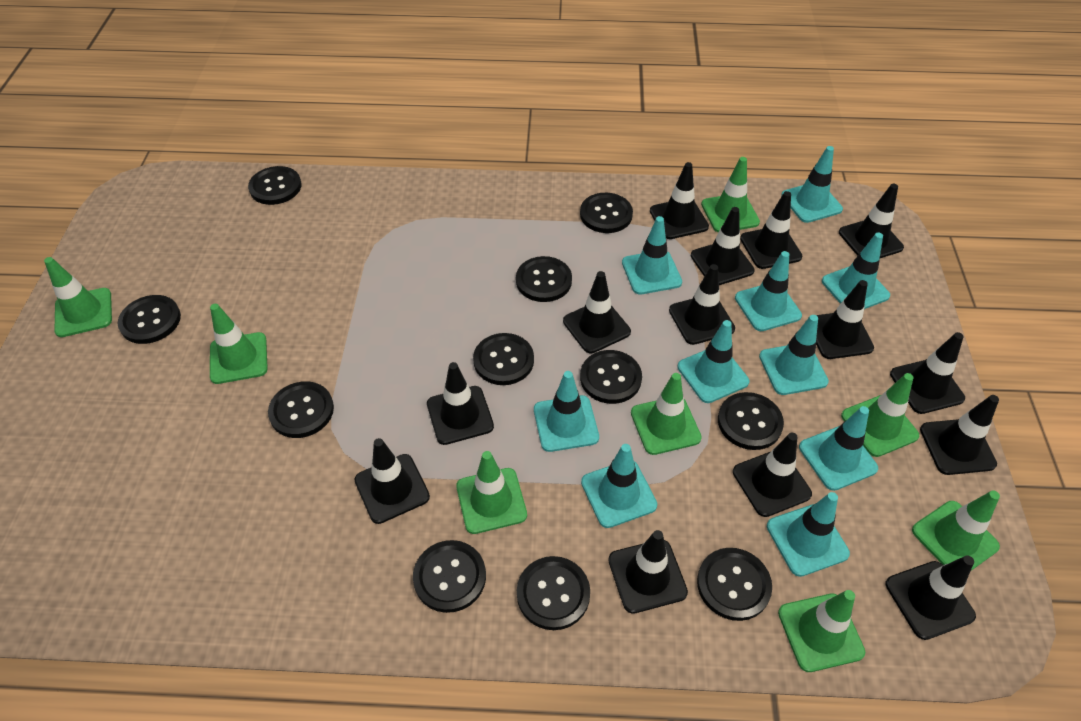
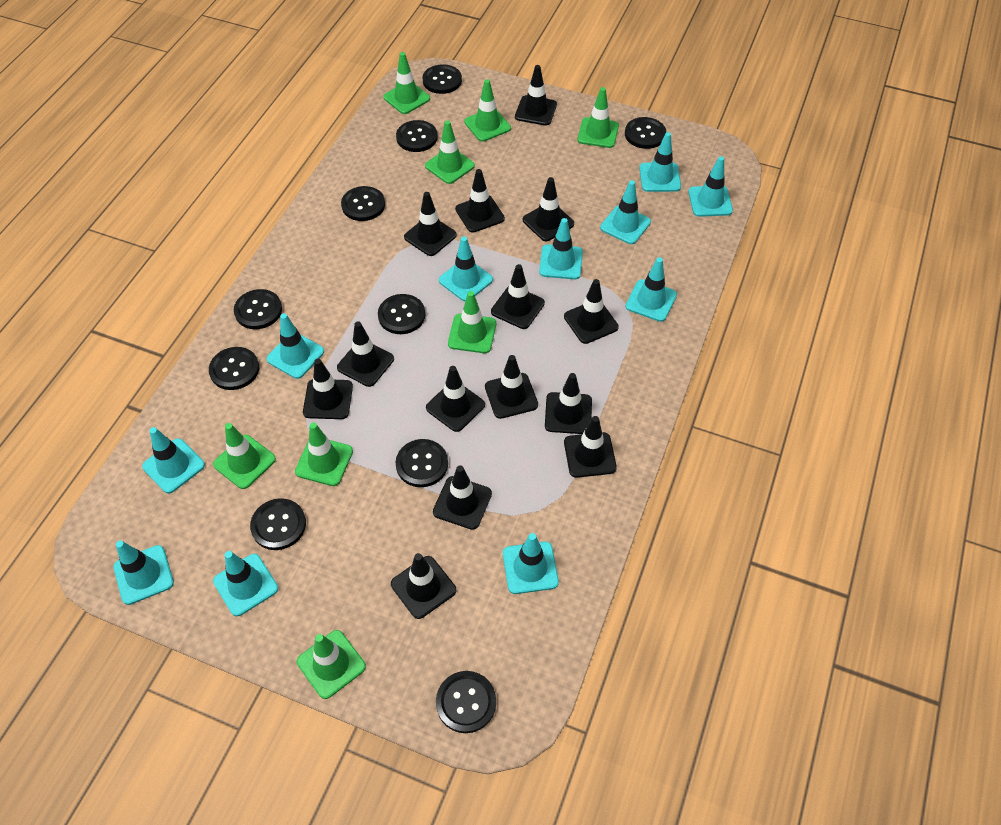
black button: [118,295,181,344] [248,166,301,205] [268,381,334,438] [413,540,486,613] [473,333,534,385] [516,256,572,302] [517,556,590,630] [580,193,633,233] [580,350,642,404] [697,548,772,621] [718,392,784,450] = 11 -> [209,347,259,390] [234,289,282,329] [250,498,306,550] [341,186,385,221] [378,294,425,334] [396,120,438,152] [396,439,448,487] [422,64,462,94] [436,671,496,733] [625,117,666,149] = 10
turquoise traffic cone: [534,371,599,452] [581,444,657,528] [622,216,682,294] [678,320,749,403] [735,251,802,331] [759,315,829,395] [767,492,850,577] [781,146,843,223] [799,406,878,491] [822,232,890,309] = 10 -> [114,540,174,605] [142,427,205,493] [213,551,278,616] [267,313,324,379] [439,236,493,301] [503,533,559,594] [539,218,583,279] [600,180,651,244] [625,257,677,322] [639,132,681,192] [688,156,733,217] = 11

